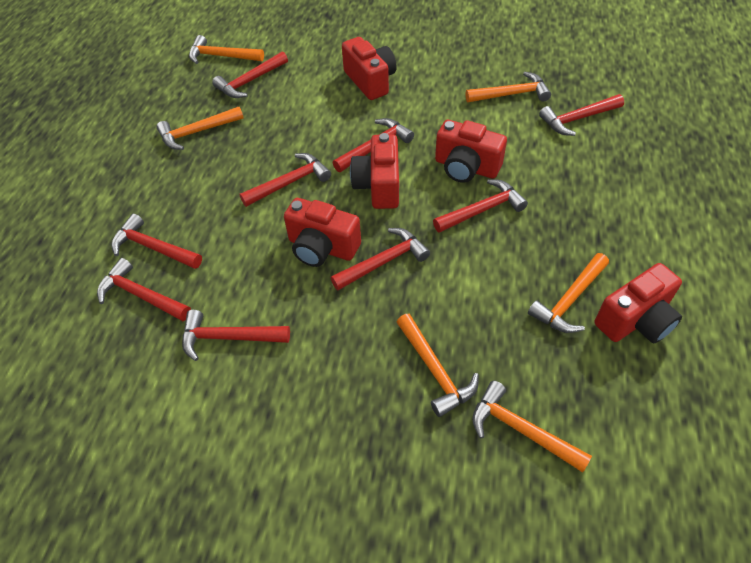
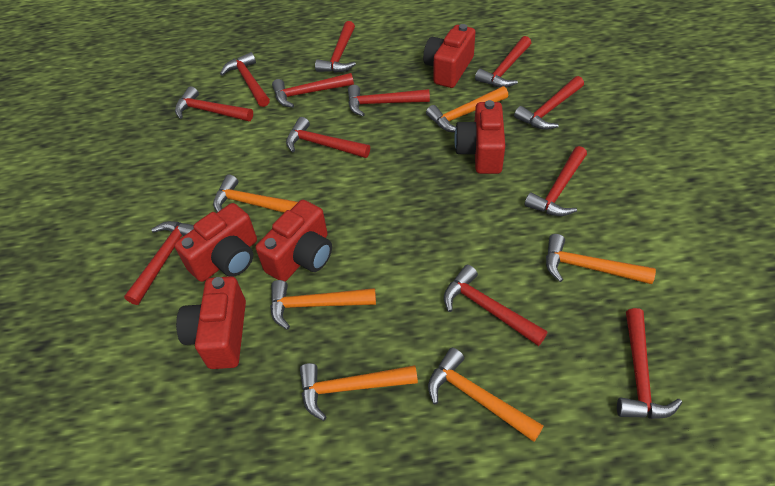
red hammer: [97,258,191,321] [112,214,202,269] [182,310,290,361] [212,51,288,98] [239,153,331,207] [331,228,430,290] [333,118,414,172] [433,179,528,233] [539,94,624,136] = 9 -> [124,221,194,305] [175,86,253,121] [220,52,270,107] [272,73,354,108] [286,117,370,158] [315,21,356,73] [348,85,430,116] [444,265,548,346] [475,36,531,87] [514,76,584,130] [524,146,587,216] [617,308,682,419] = 12

